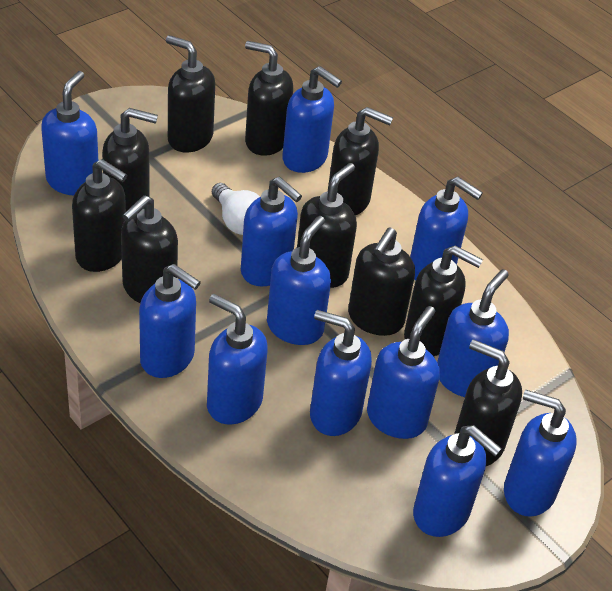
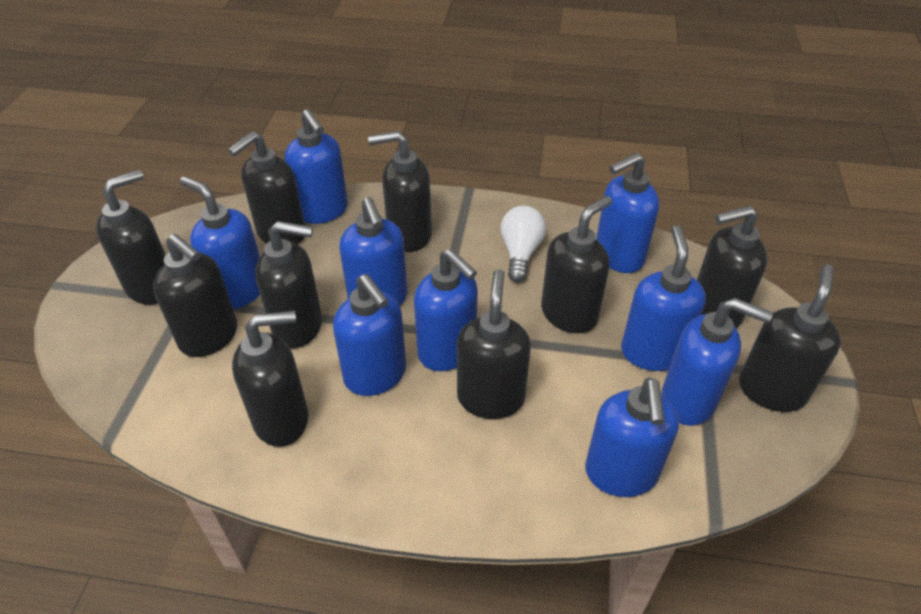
blue soap dispenser: [41,71,98,196] [139,264,201,378] [207,294,268,425] [241,177,302,286] [267,216,331,345] [282,66,342,173] [310,310,372,436] [367,306,440,439] [410,177,483,281] [413,425,502,537] [437,269,509,397] [504,390,577,517] = 12 -> [180,176,260,309] [285,109,348,224] [333,274,406,396] [339,197,408,305] [414,249,478,371] [585,378,679,497] [596,152,659,273] [621,225,706,371] [661,298,773,426] = 9

